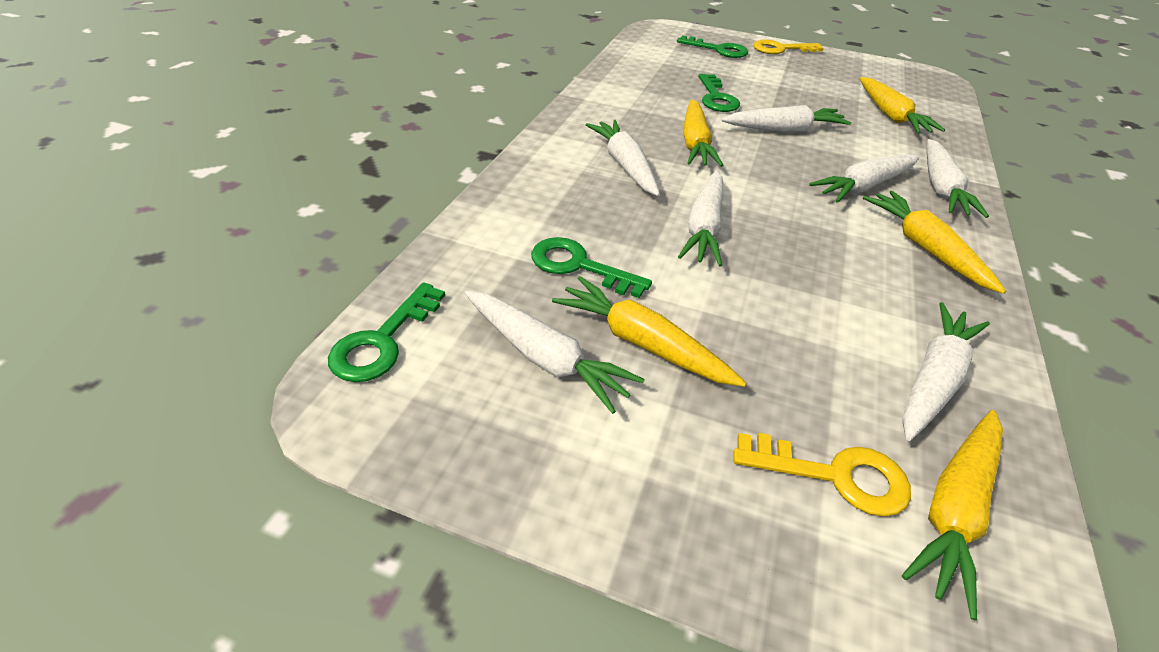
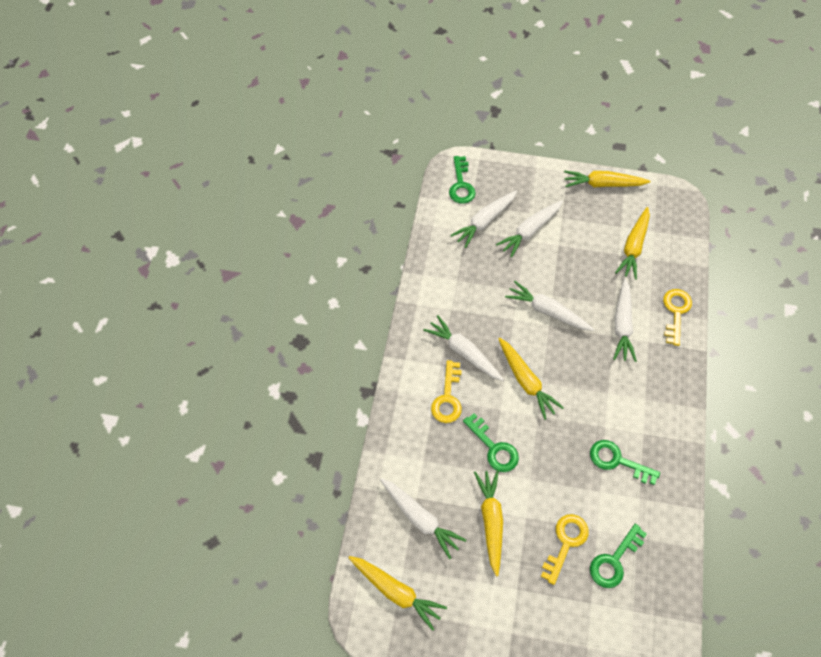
white carrot: [465,291,645,414] [585,120,660,196] [678,170,723,266] [721,105,851,132] [809,154,920,203] [902,302,990,441] [927,139,989,218] = 7 -> [380,478,467,559] [423,315,504,381] [450,190,517,248] [496,200,563,258] [505,281,594,331] [613,279,637,362] = 6
yellow key: [733,433,911,517] [753,40,824,54] = 2 -> [431,360,462,423] [541,514,589,585] [663,289,692,346] = 3

